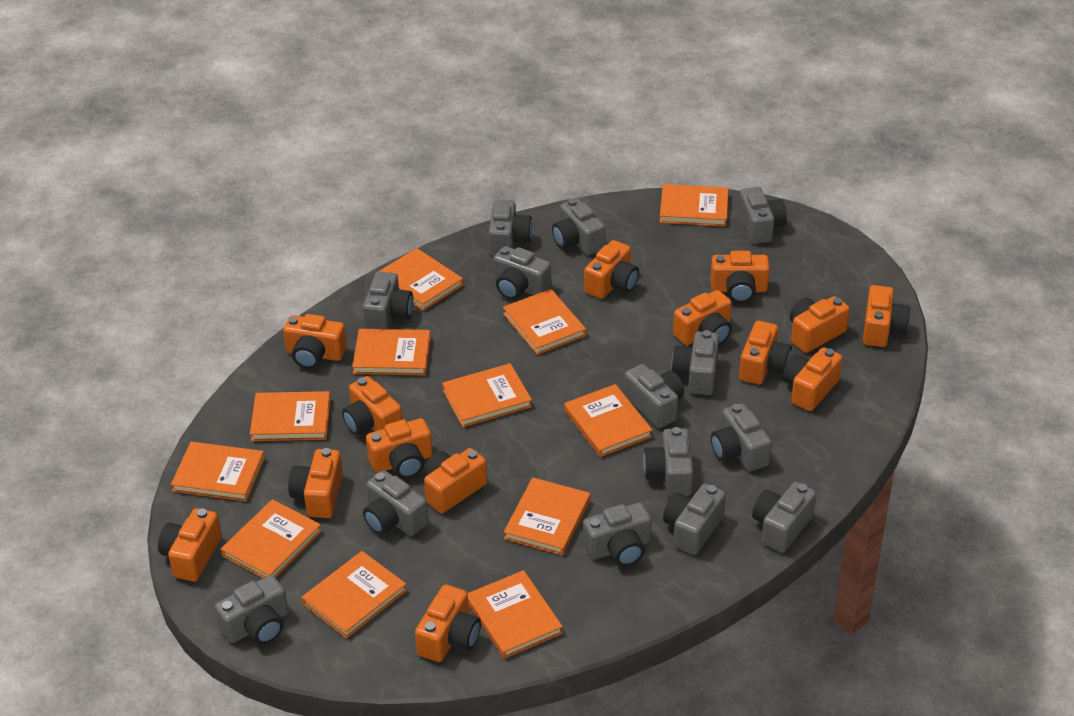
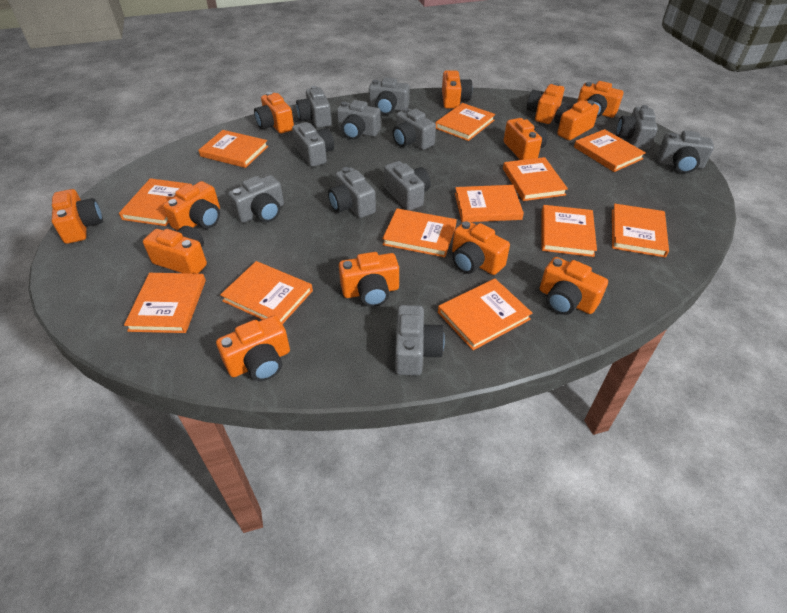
grey camera: [215,575,288,644] [363,272,413,329] [363,470,429,536] [489,200,532,256] [493,246,551,300] [552,199,605,255] [583,502,651,566] [624,364,684,428] [643,427,694,497] [663,484,726,555] [671,330,719,395] [711,403,772,471] [738,187,787,244] [752,482,816,553] = 14 -> [228,175,284,223] [292,122,334,167] [296,86,332,128] [328,167,376,218] [337,100,381,140] [369,77,410,115] [384,161,431,211] [392,108,436,150] [395,305,445,376] [616,105,658,150] [657,131,714,173] = 11
orange camera: [158,508,222,582] [283,314,347,369] [288,448,343,518] [342,376,403,435] [366,418,433,478] [415,584,481,662] [423,448,487,513] [584,240,639,299] [673,290,732,346] [710,251,770,303] [739,321,792,385] [783,347,843,411] [790,296,850,353] [863,285,911,347] = 14 -> [52,189,103,244] [143,226,207,274] [163,181,220,231] [216,315,290,381] [254,92,294,133] [339,252,399,307] [442,71,473,109] [452,221,510,275] [504,118,547,160] [527,83,564,124] [540,257,608,315] [554,100,599,140] [577,81,623,118] = 13

